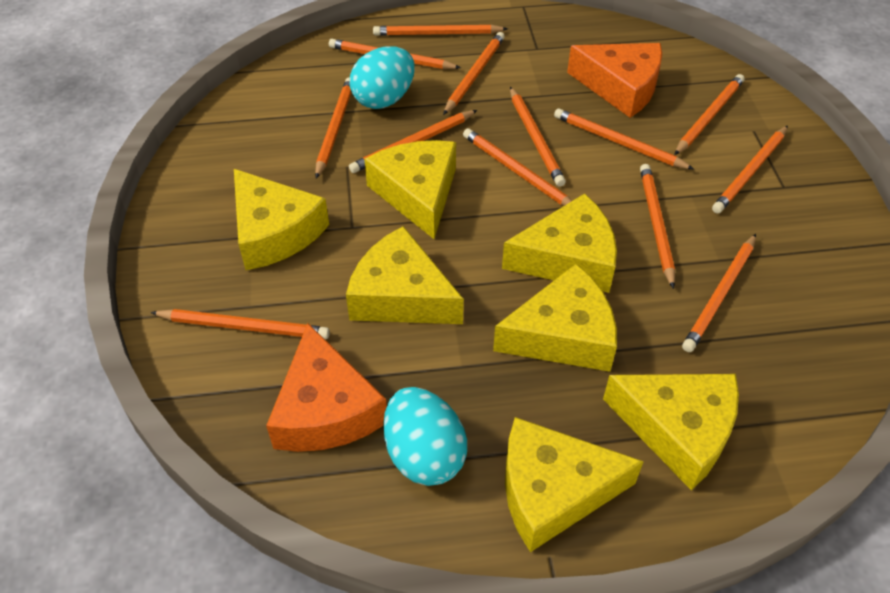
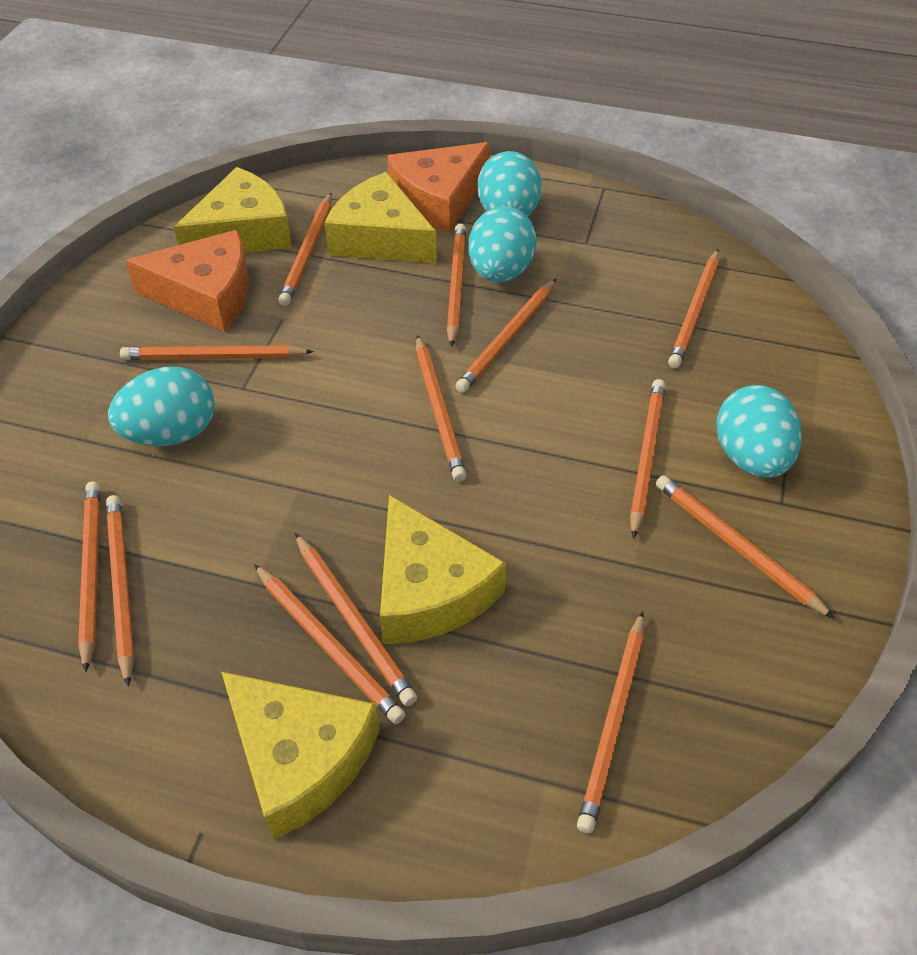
turquoise egg: [350,46,415,109] [384,387,467,486] = 2 -> [108,367,215,446] [468,206,537,282] [478,151,542,217] [716,385,802,478] = 4
yellow cheese: [234,169,329,270] [346,226,464,324] [364,140,456,239] [493,264,617,372] [502,194,617,293] [505,417,644,552] [603,374,739,490] = 7 -> [174,167,292,253] [221,672,380,840] [325,172,437,263] [380,495,506,644] = 4

